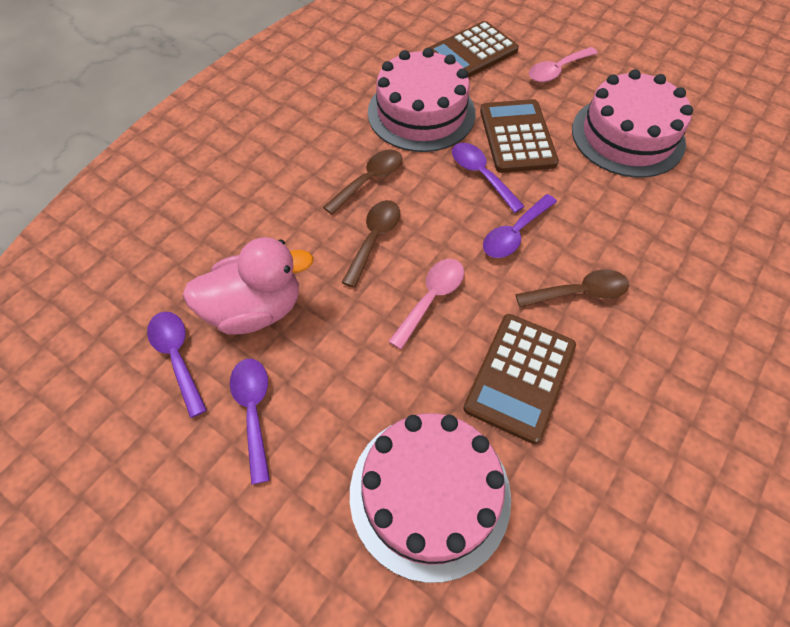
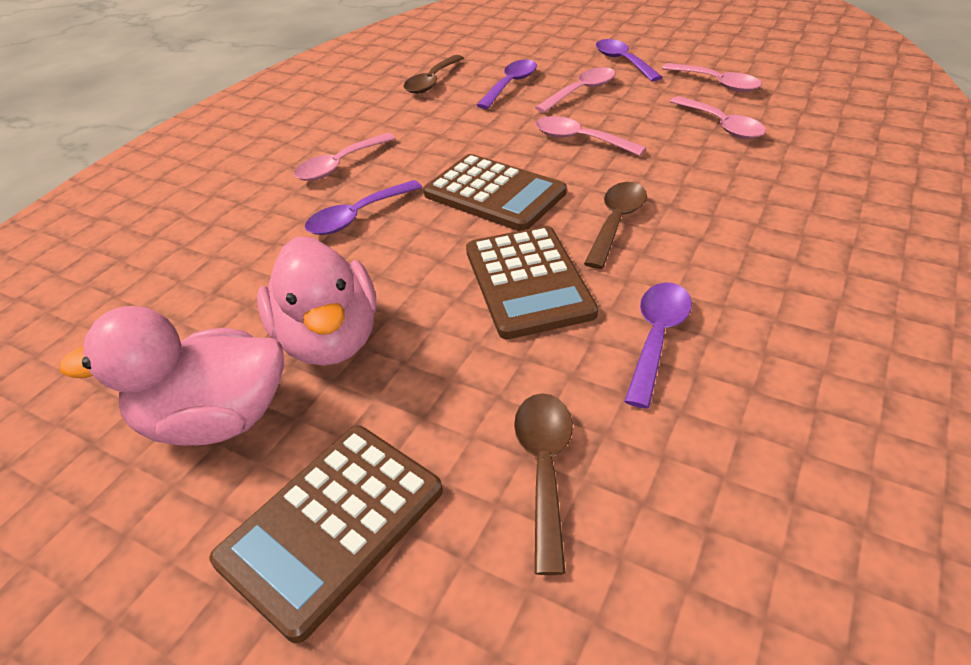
pink cake: [350,413,511,583] [368,48,476,152] [572,69,693,178] = 3 -> none = 0
pink duck: [182,237,314,335] = 1 -> [60,306,284,446] [257,236,376,366] = 2
pink spoon: [388,259,464,350] [529,47,598,82] = 2 -> [294,133,396,181] [535,67,616,113] [535,116,646,156] [662,63,762,92] [670,96,766,139] = 5

